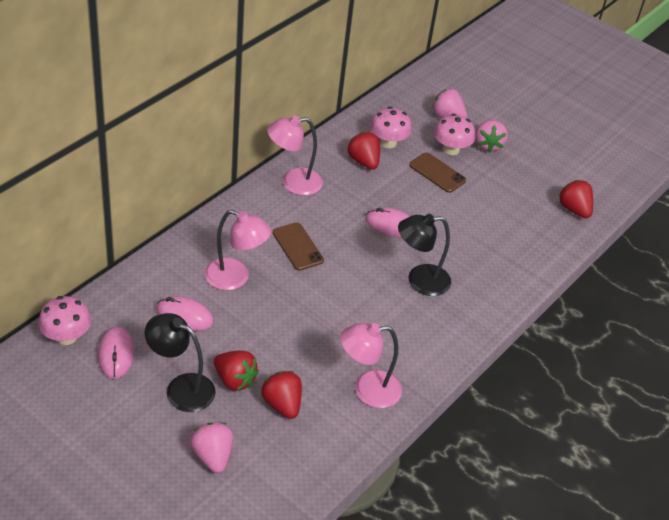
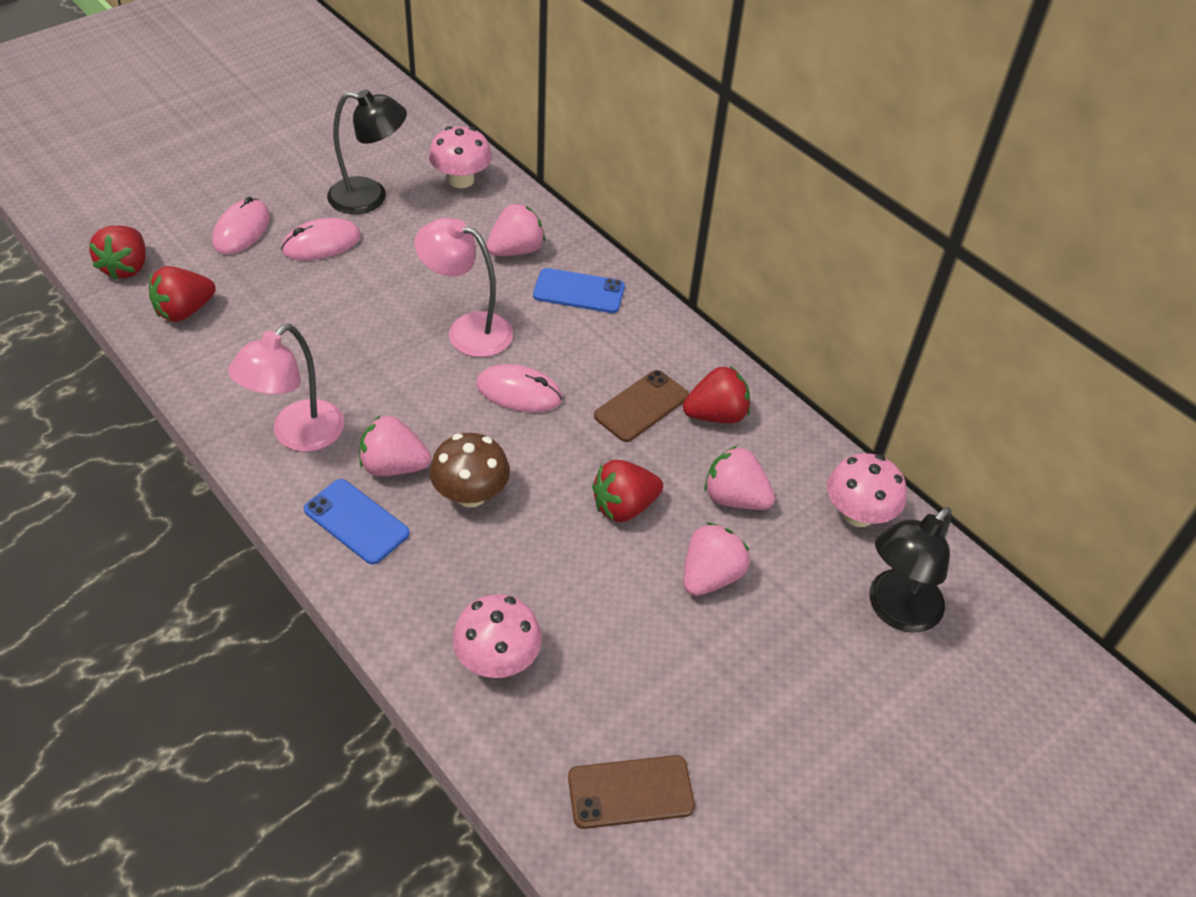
blue phone: none = 0 -> [304,479,410,565] [533,268,625,313] = 2
brown mushroom: none = 0 -> [430,433,510,508] = 1
pink lamp: [205,210,271,290] [267,115,323,196] [340,323,402,408] = 3 -> [228,324,344,452] [415,218,513,357] = 2
pink strawberry: [190,422,233,473] [432,88,467,118] [475,120,508,152] = 3 -> [359,416,431,476] [486,203,545,256] [684,523,750,596] [704,446,775,510] = 4

